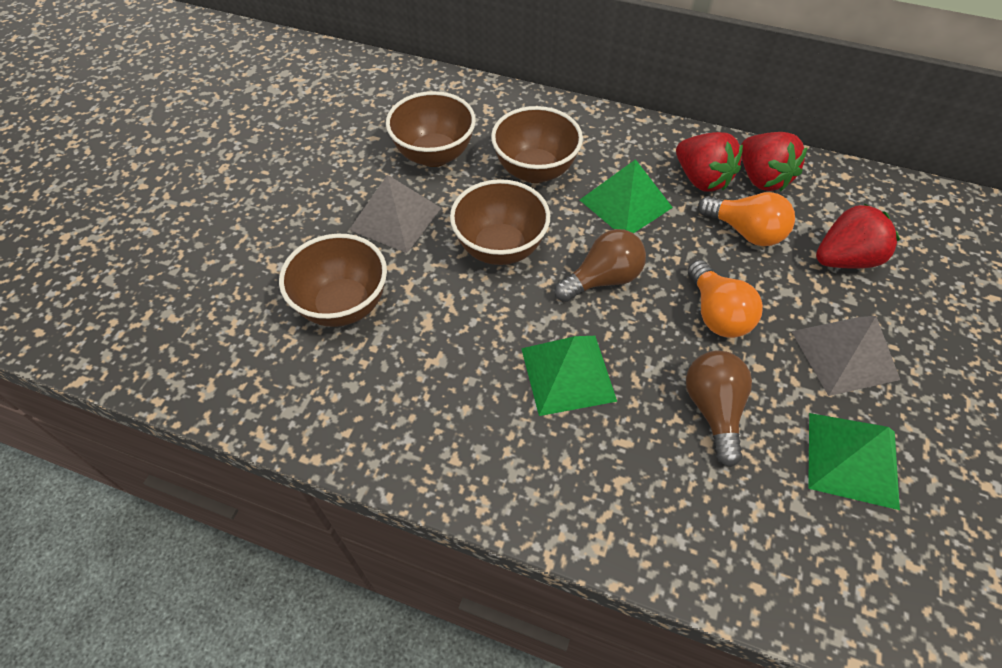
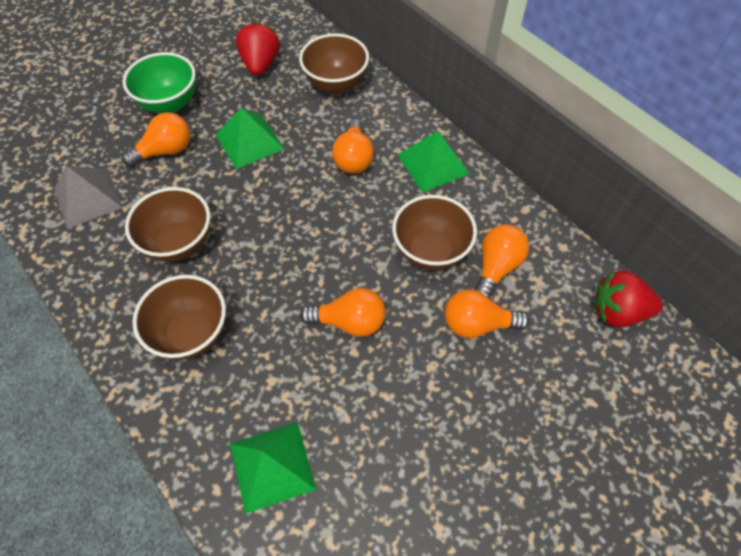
brown light bulb: [554,229,646,302] [686,350,752,467] = 2 -> none = 0
green bowl: none = 0 -> [123,52,196,114] = 1
grey pyramid: [349,175,441,253] [791,316,900,396] = 2 -> [54,166,123,229] = 1
orange light bulb: [688,260,763,338] [698,192,795,246] = 2 -> [122,113,191,167] [300,288,386,337] [332,119,374,174] [445,289,530,338] [474,224,529,299] = 5
red strawberry: [676,132,743,192] [741,132,807,192] [816,204,900,269] = 3 -> [236,22,280,76] [594,271,663,328] = 2

